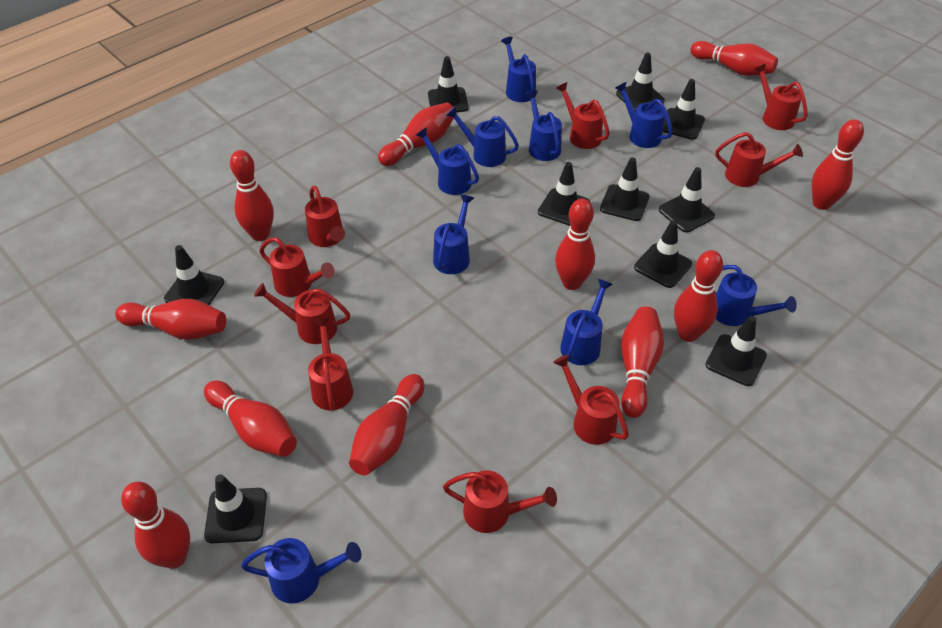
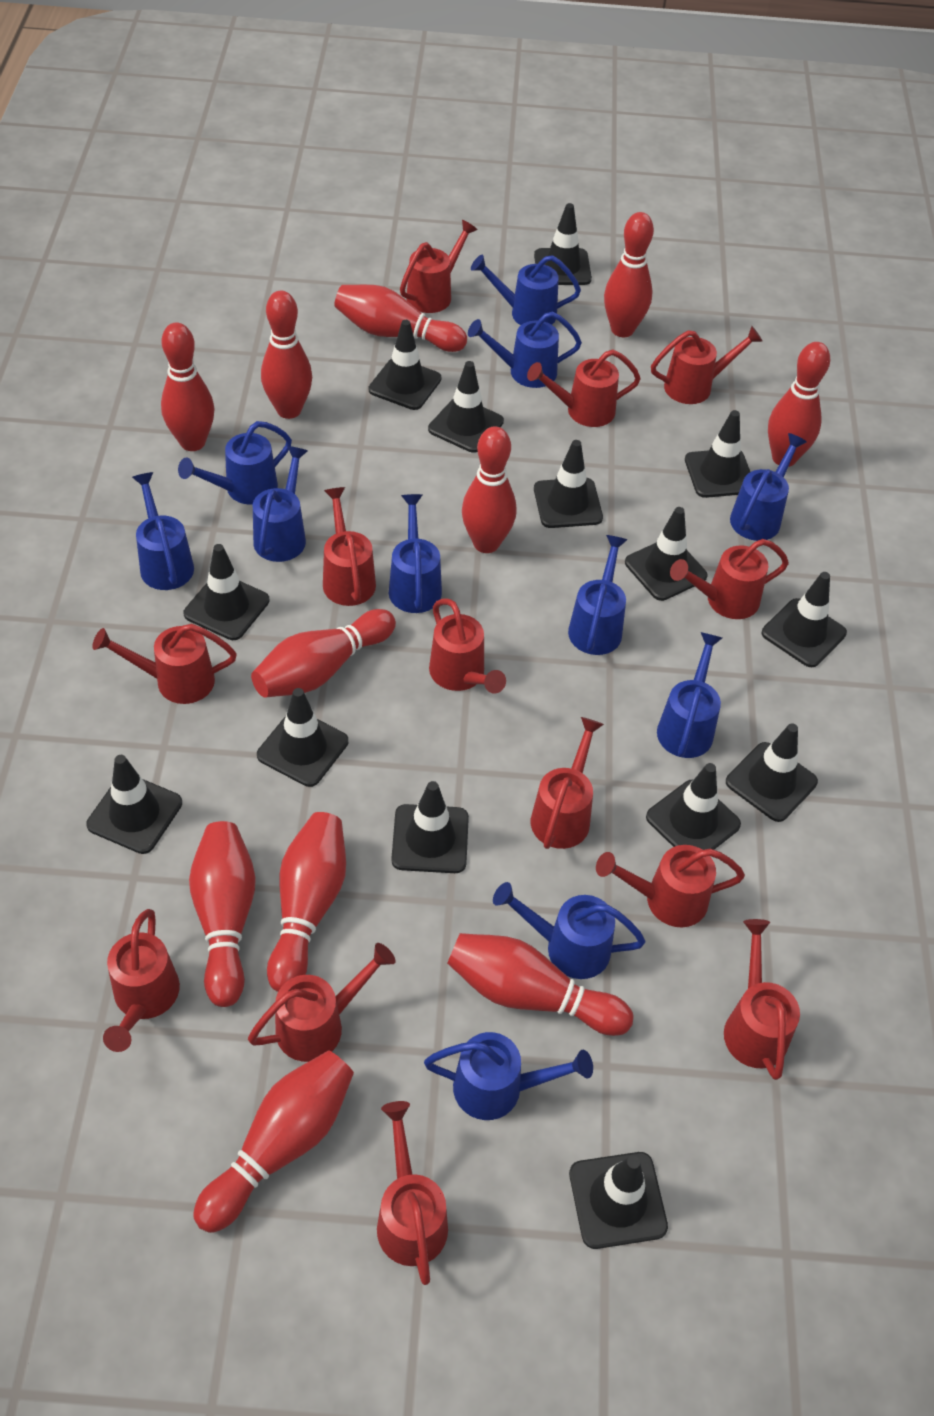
black traffic cone: [164,245,224,305] [204,474,267,543] [428,56,469,112] [538,162,590,226] [600,157,649,221] [616,52,665,112] [634,220,692,288] [659,167,715,233] [663,79,705,140] [705,316,767,386] = 10 -> [86,755,182,854] [184,544,269,640] [257,688,348,787] [368,320,441,410] [391,781,469,873] [428,361,504,453] [534,203,592,285] [534,440,603,528] [569,1152,668,1249] [625,507,708,601] [646,763,741,850] [685,410,750,498] [726,723,818,822] [762,572,847,667] = 14
blue watering can: [241,538,361,604] [416,127,479,195] [433,194,474,274] [446,106,519,167] [501,37,536,102] [525,90,562,161] [560,279,613,365] [615,82,673,148] [715,265,797,326] = 9 -> [132,472,194,590] [178,421,292,505] [253,446,308,562] [389,494,442,613] [424,1032,593,1120] [468,312,582,388] [471,255,581,325] [493,882,645,979] [568,535,628,655] [657,632,722,758] [730,433,807,541] = 11
red watering can: [254,283,350,344] [259,237,334,297] [305,186,345,247] [308,318,353,411] [443,470,557,533] [553,354,629,445] [556,82,610,149] [715,132,803,187] [754,64,807,130] = 9 -> [92,624,237,704] [103,909,180,1052] [248,943,396,1062] [323,487,376,606] [377,1101,448,1285] [400,220,478,313] [429,598,506,693] [527,349,641,427] [531,717,604,849] [596,845,745,927] [651,326,763,404] [670,539,789,619] [724,919,800,1080] = 13

